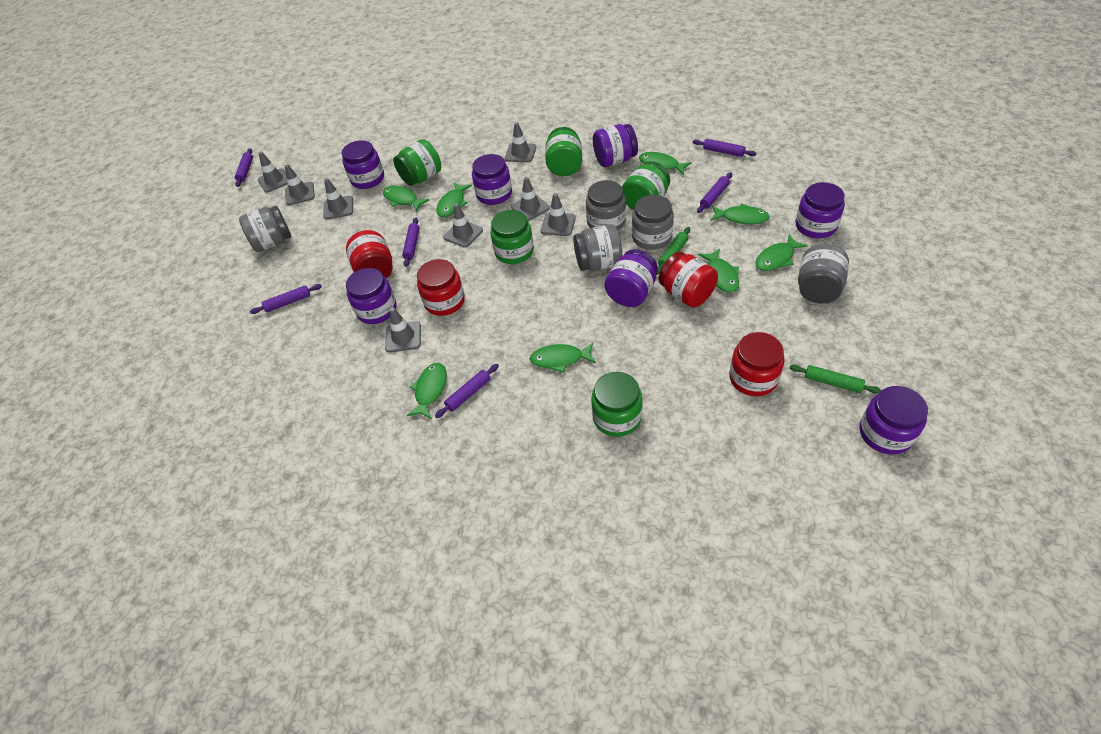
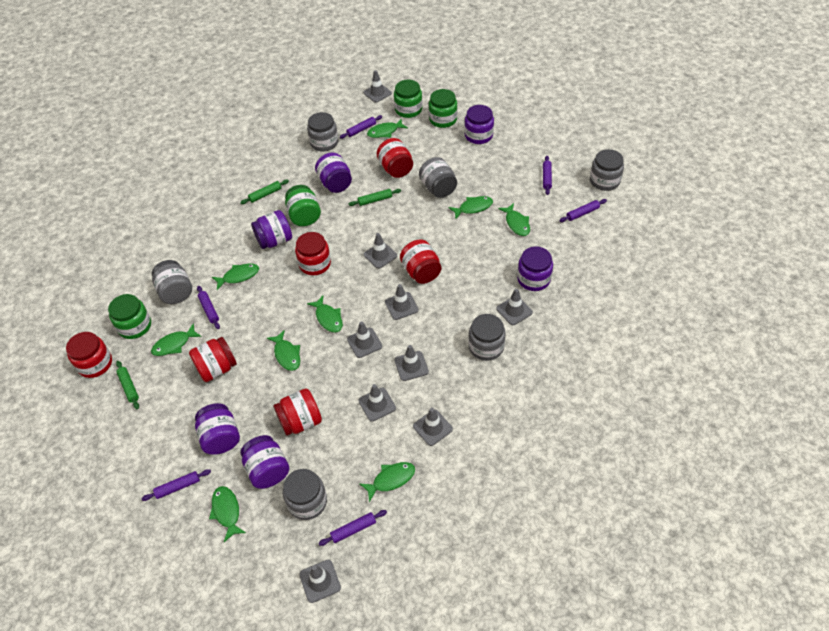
green fish: [383,186,429,212] [406,363,447,419] [436,182,472,217] [530,343,596,373] [639,152,692,175] [698,249,739,292] [710,203,770,224] [755,234,808,271] = 8 -> [151,323,202,356] [209,486,246,542] [212,263,259,290] [267,330,300,371] [307,296,343,332] [360,462,415,502] [367,119,408,138] [449,196,493,219] [498,203,530,236] = 9
green jar: [393,139,441,186] [490,210,534,264] [545,127,582,176] [591,372,643,437] [622,161,670,210] = 5 -> [108,294,151,339] [285,185,321,226] [394,80,423,118] [429,89,457,128] = 4
green rolling pin: [656,227,690,275] [790,365,881,394] = 2 -> [116,361,139,409] [240,180,289,204] [349,189,401,206] = 3
grey jar: [239,206,291,252] [573,224,623,271] [586,180,626,230] [632,195,674,250] [798,244,849,304] = 5 -> [152,260,192,304] [283,469,327,520] [307,112,338,152] [419,157,457,198] [468,314,505,361] [590,149,624,191] = 6
grey traffic cone: [258,152,288,193] [285,164,315,205] [323,178,353,220] [385,307,421,353] [443,203,483,248] [505,122,536,162] [511,177,550,221] [541,193,576,236] = 8 -> [299,560,341,603] [347,321,382,358] [359,384,396,422] [363,70,392,102] [364,233,397,269] [385,284,419,320] [394,345,429,381] [413,408,453,446] [496,289,533,325] = 9
purple jar: [342,140,384,189] [346,268,397,324] [472,154,512,205] [593,124,638,167] [604,249,658,307] [795,182,845,238] [859,386,928,455] = 7 -> [195,403,240,455] [241,435,289,489] [251,210,292,249] [315,153,352,193] [464,105,494,144] [517,246,553,291] = 6
red jar: [346,230,393,279] [417,259,465,316] [659,252,718,308] [729,332,785,396] = 4 -> [66,332,112,378] [189,337,237,382] [273,388,322,436] [295,232,331,275] [377,138,413,178] [400,240,441,284] = 6

